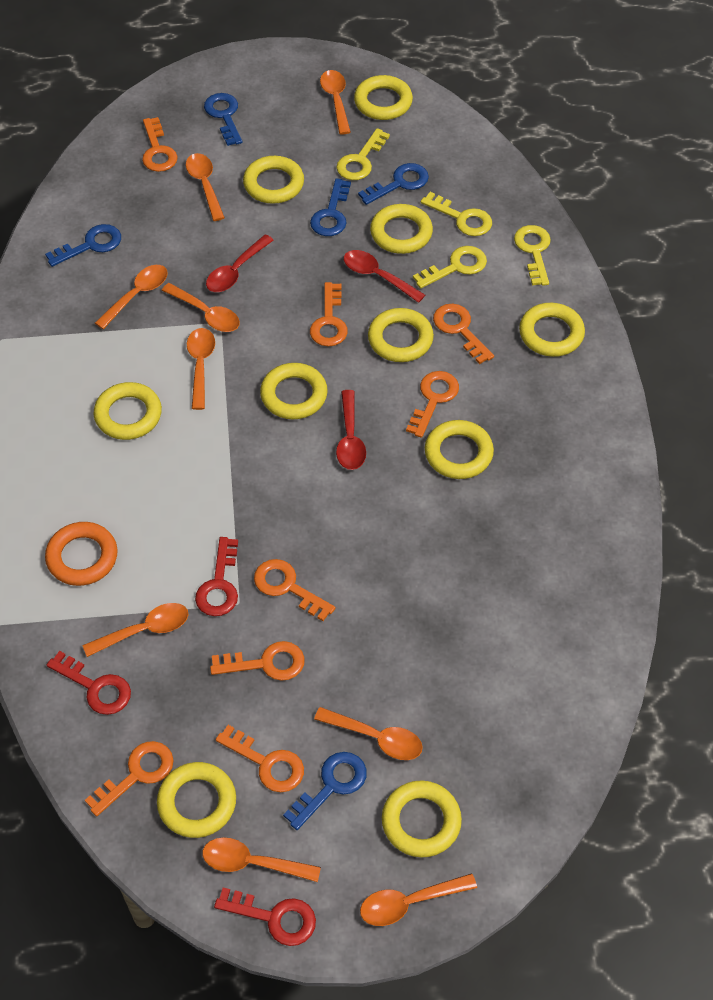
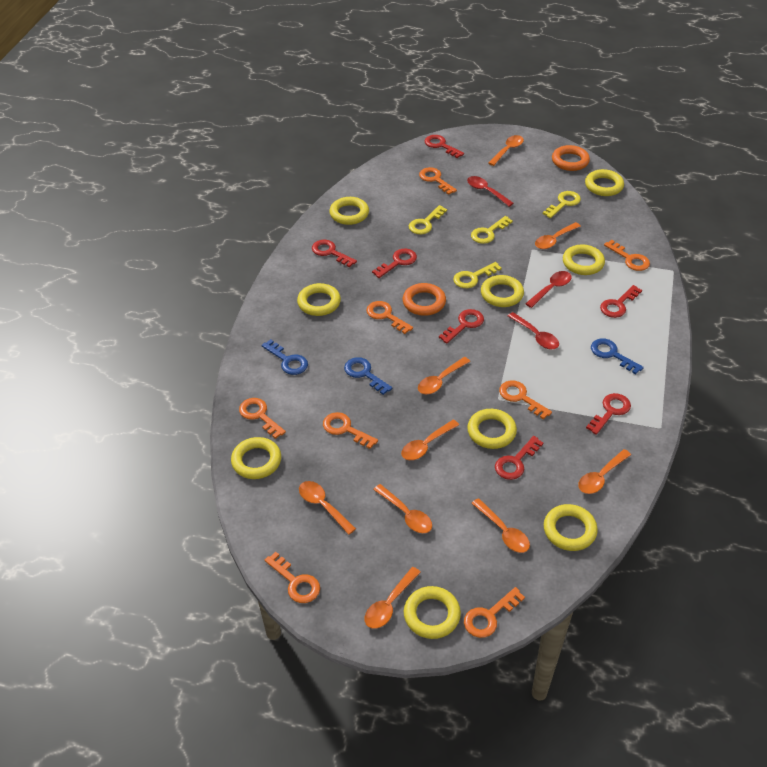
blue key: [45,224,121,267] [204,93,243,146] [283,752,367,830] [310,178,351,236] [358,163,429,205] = 5 -> [262,339,308,375] [344,357,392,395] [591,338,644,374] = 3
orange ring: [45,522,118,586] = 1 -> [403,283,446,316] [552,145,590,171] = 2
red key: [47,651,131,715] [195,537,238,616] [214,887,316,946] = 3 -> [312,240,357,267] [372,249,417,278] [425,135,464,158] [439,309,484,343] [495,436,544,480] [586,393,631,435] [600,285,642,318] = 7
yellow ring: [94,382,162,440] [157,762,236,838] [243,156,304,204] [260,363,328,419] [354,75,413,120] [368,308,434,362] [370,204,433,254] [382,780,462,858] [425,420,494,479] [519,303,585,357] = 10 -> [231,437,281,479] [297,283,341,316] [329,197,369,225] [404,586,461,639] [467,409,517,449] [481,275,524,307] [544,504,598,551] [563,244,605,275] [585,169,624,196] = 9

